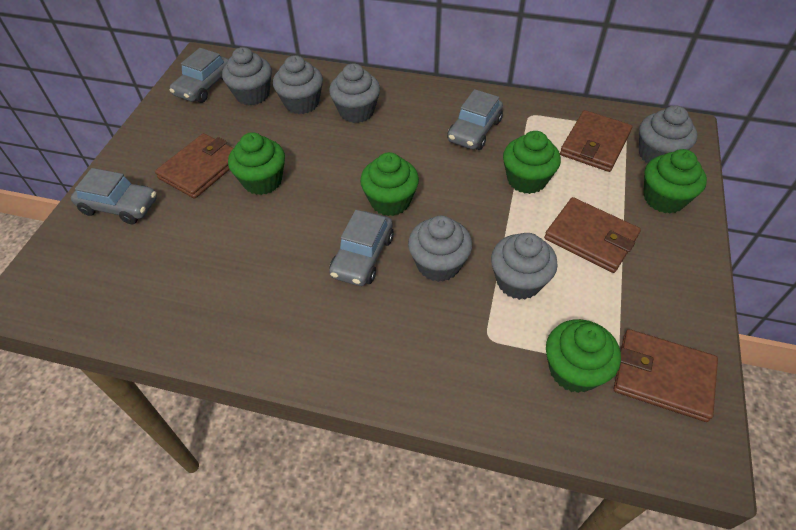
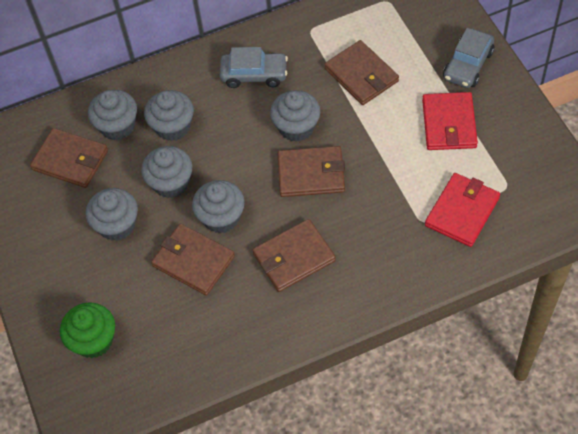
brown wallet: [155,133,233,199] [544,197,641,273] [560,110,632,172] [614,329,718,422] = 4 -> [30,128,108,188] [151,224,235,296] [252,219,336,292] [277,146,345,197] [324,40,399,105] = 5
green cupcake: [228,132,285,195] [360,152,419,216] [503,131,561,194] [546,319,621,393] [644,149,707,214] = 5 -> [60,303,115,358] = 1
grey car: [71,168,157,224] [170,48,229,103] [329,210,394,286] [447,89,503,150] = 4 -> [220,47,288,88] [443,28,494,88] = 2
red wallet: none = 0 -> [422,92,478,150] [425,173,500,247] = 2

